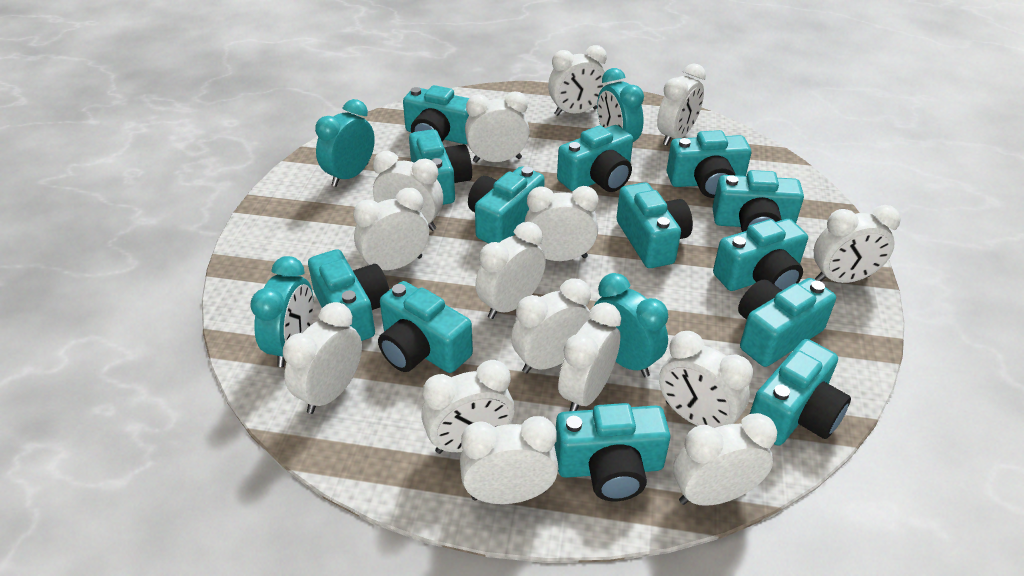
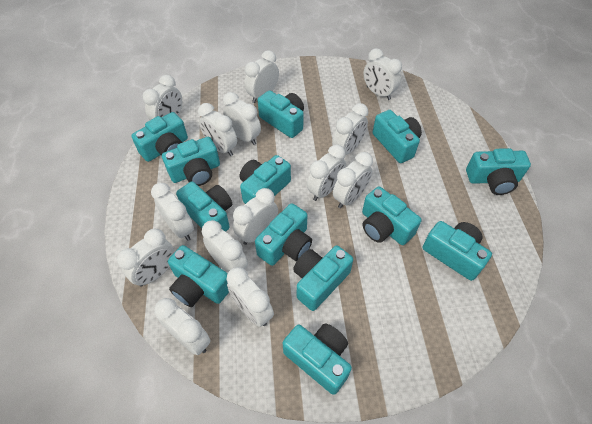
turquoise clock: [250,256,314,367] [315,99,375,187] [593,273,668,377] [597,68,644,142] = 4 -> none = 0
white clock: [283,302,362,414] [353,188,429,270] [373,151,443,231] [421,360,515,454] [460,416,558,504] [465,91,529,163] [475,222,546,319] [511,279,591,373] [525,186,599,261] [548,45,607,116] [558,302,621,411] [657,63,706,145] [659,331,753,428] [673,413,777,506] [814,205,901,283] = 15 -> [117,228,175,286] [143,75,182,120] [151,183,194,241] [154,298,211,355] [198,103,237,156] [202,220,248,273] [223,92,261,145] [226,267,274,327] [233,188,278,245] [244,50,279,103] [307,145,346,201] [332,103,368,155] [333,152,373,208] [364,48,402,100] = 14

